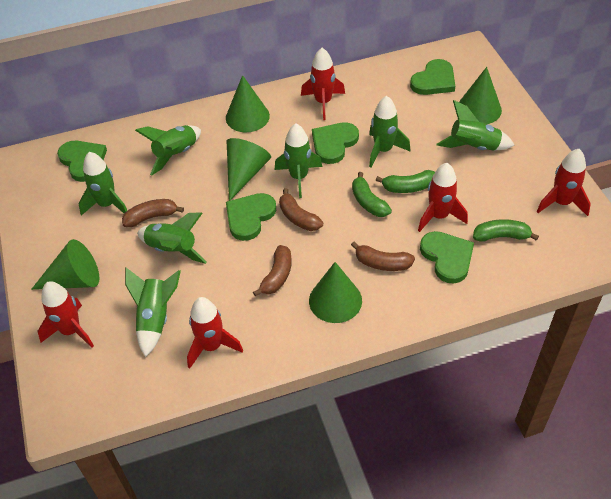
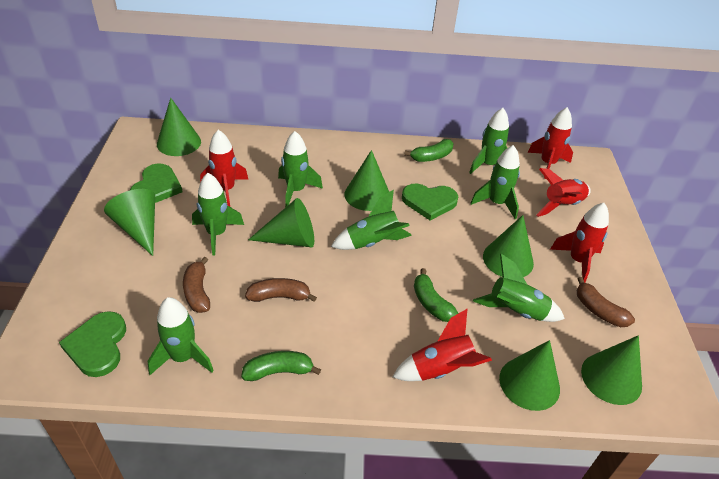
brown banana: [122,199,184,227] [253,245,292,297] [279,188,323,231] [351,242,415,271] = 4 -> [183,257,210,313] [245,278,317,302] [577,277,635,327] = 3
green cone: [31,239,99,290] [226,75,270,132] [227,138,271,201] [309,262,362,323] [459,67,502,124] = 5 -> [104,189,155,256] [157,98,201,156] [248,198,314,247] [345,150,389,211] [483,215,534,277] [499,340,560,411] [581,335,642,405] = 7
green heart: [57,141,107,182] [226,193,276,241] [312,122,359,164] [410,59,455,95] [420,231,474,284] = 5 -> [59,311,126,377] [130,164,182,203] [402,184,458,221] = 3

